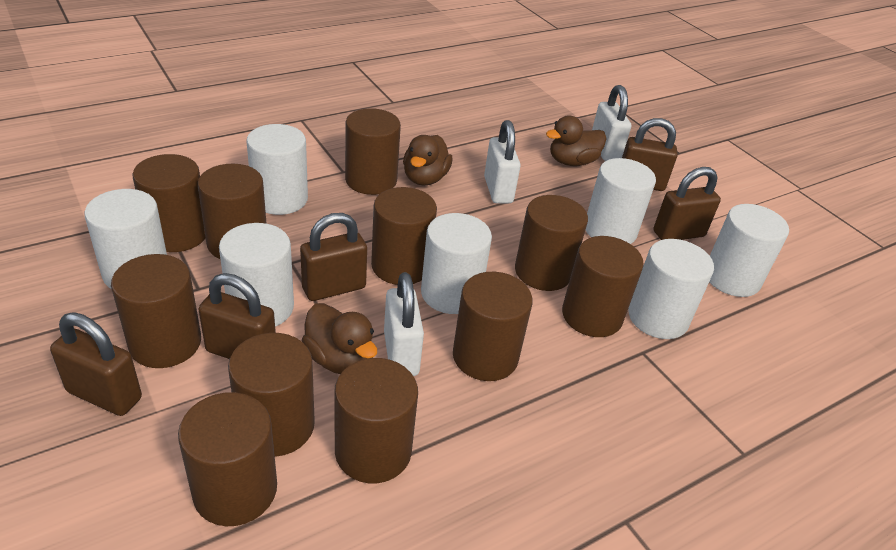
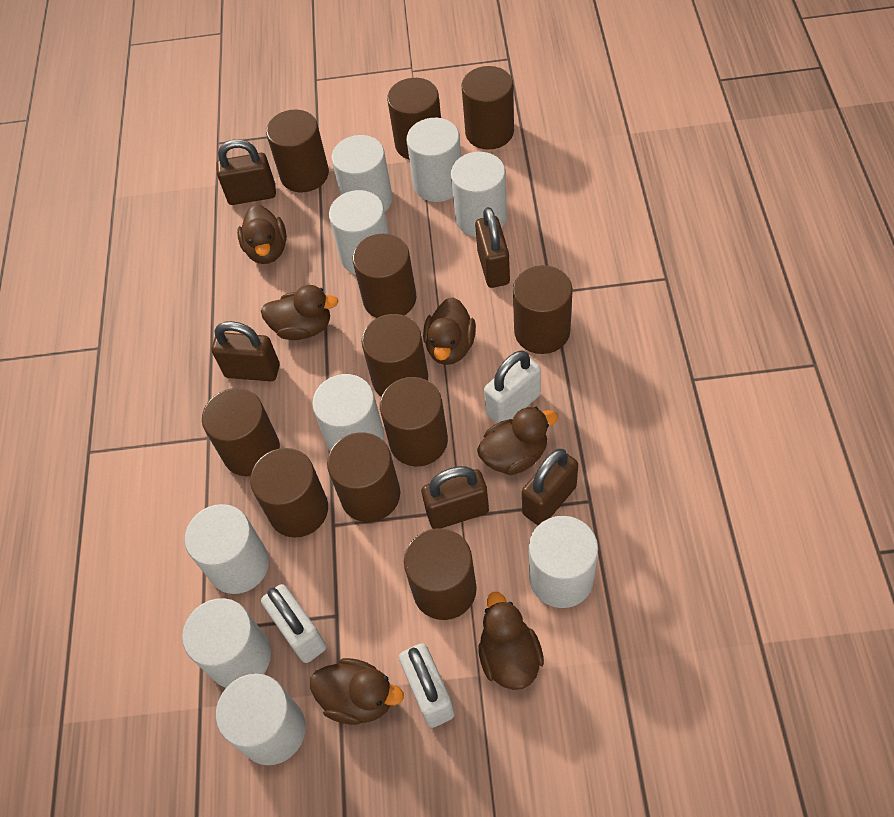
brown duck: [301,303,377,374] [403,135,452,186] [546,115,606,166] = 3 -> [237,204,287,264] [261,285,339,340] [310,658,404,725] [423,297,476,365] [477,407,558,475] [478,592,544,690] = 6
white cylinder: [84,189,167,289] [219,223,294,327] [246,124,308,215] [421,213,492,314] [586,158,656,244] [628,239,714,339] [709,204,789,297] = 7 -> [182,598,271,688] [185,504,269,594] [216,674,306,765] [312,374,384,451] [329,190,389,274] [332,135,392,212] [406,118,461,202] [451,152,507,237] [529,516,598,608] = 9

